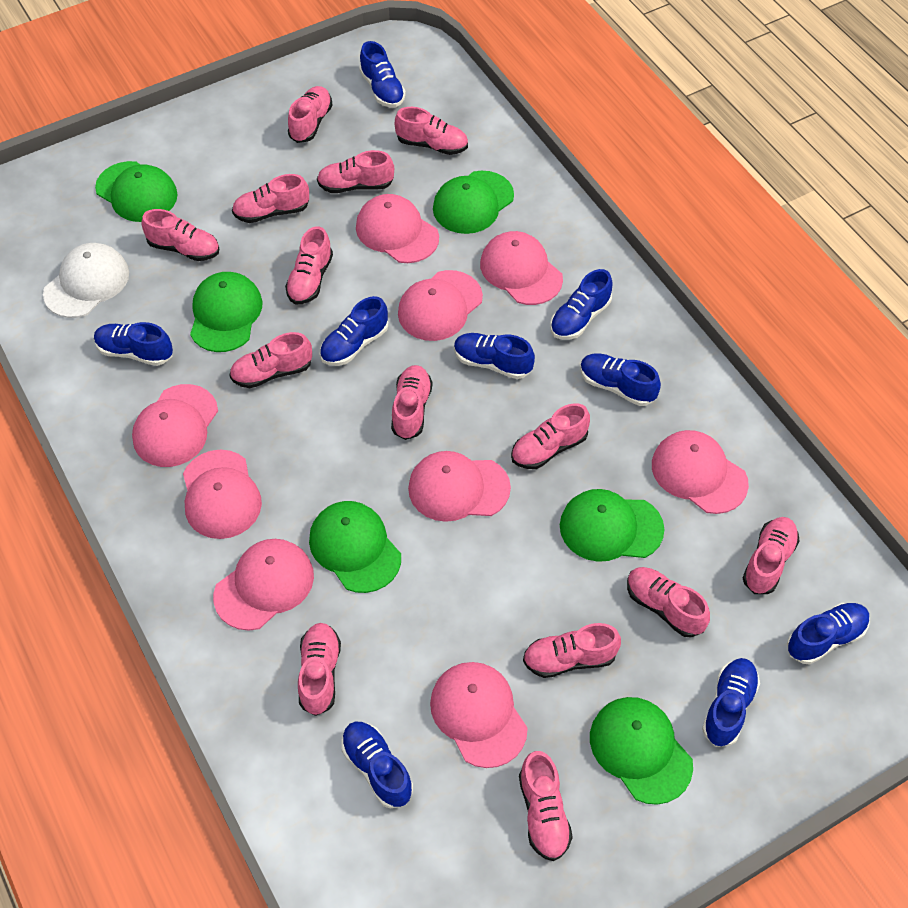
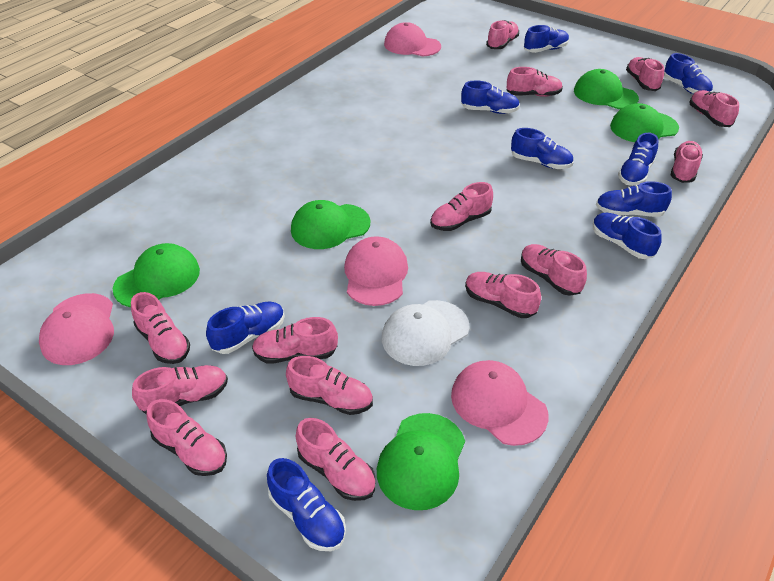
green cap: [95,161,178,222] [190,272,263,352] [309,501,401,593] [433,171,514,234] [560,489,664,562] [590,697,693,805] = 6 -> [113,243,200,307] [291,200,370,249] [377,413,465,510] [574,69,639,109] [610,103,679,142] = 5
pink cap: [132,384,218,467] [183,450,262,539] [213,539,314,631] [356,194,439,263] [398,270,483,341] [408,451,511,522] [430,662,528,768] [480,231,563,305] [652,430,749,514] = 9 -> [39,293,114,365] [344,236,408,306] [384,22,441,56] [451,360,549,446] = 4

